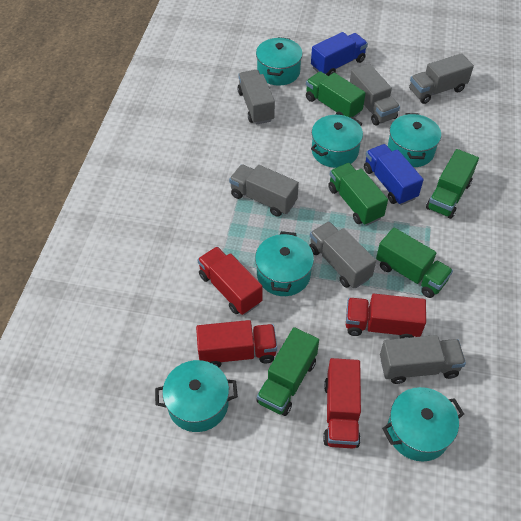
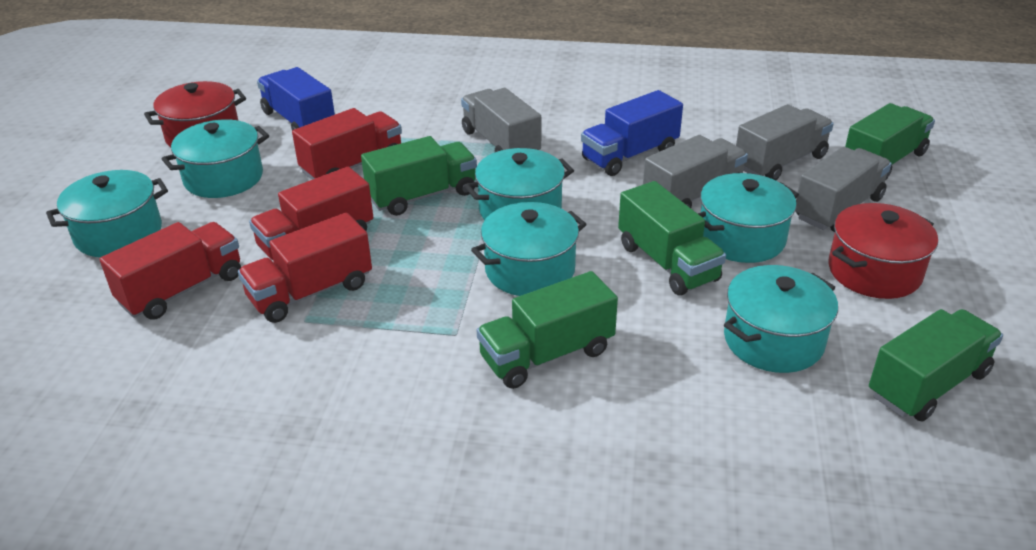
grey truck: [229,164,299,217] [237,70,275,124] [309,221,376,289] [350,64,400,126] [380,335,466,384] [409,53,474,104] = 6 -> [461,88,541,152] [643,135,748,208] [736,104,834,180] [795,146,892,232] = 4
red pot: none = 0 -> [144,81,246,148] [828,203,938,299] = 2

